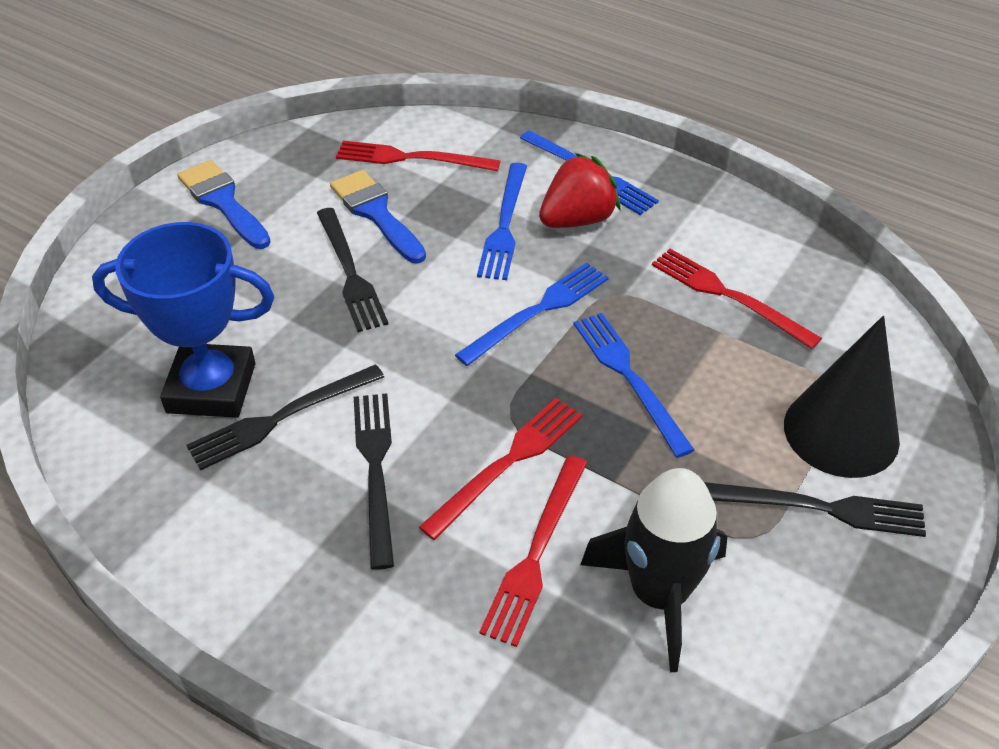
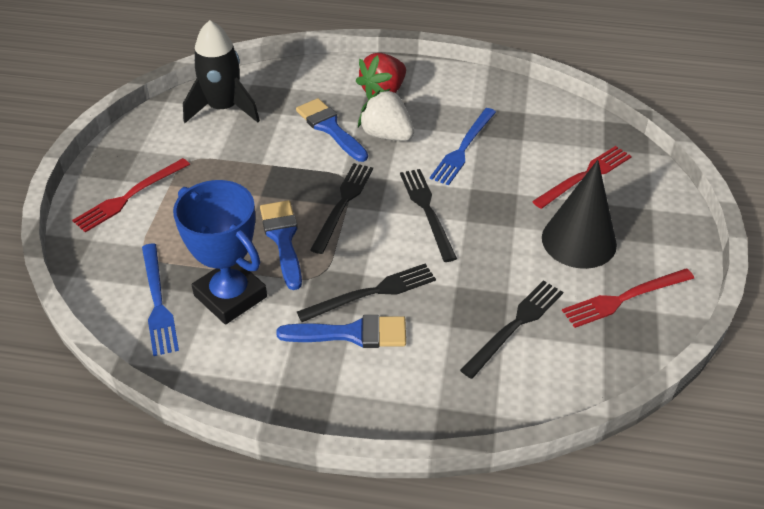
blue brush: [177,160,271,249] [330,170,426,264] = 2 -> [260,200,302,290] [276,315,406,348] [296,98,368,162] = 3
blue fork: [455,263,609,366] [477,163,527,280] [520,131,659,215] [573,313,694,458] = 4 -> [142,243,179,356] [430,108,496,185] = 2
red fork: [336,141,500,171] [419,398,583,540] [479,456,587,647] [652,249,822,349] = 4 -> [72,158,190,233] [532,146,632,209] [562,268,694,328] = 3
white strawberry: none = 0 -> [358,89,414,141] = 1

